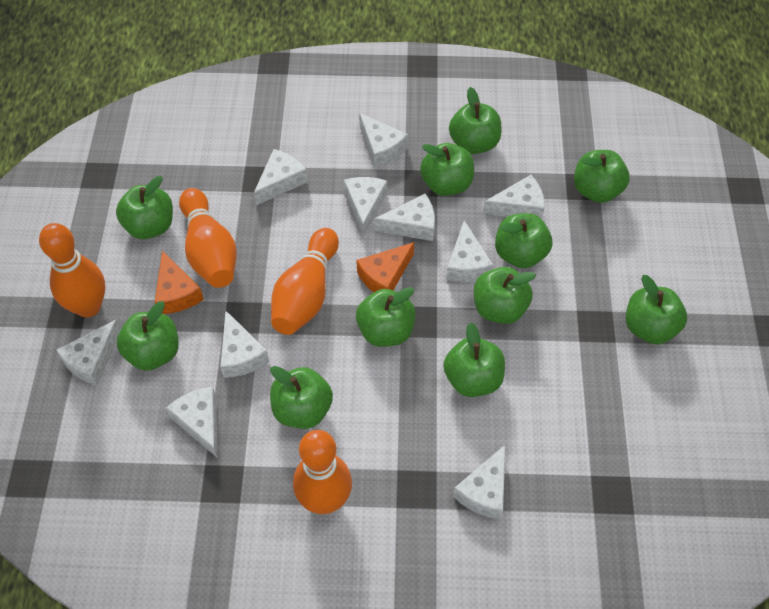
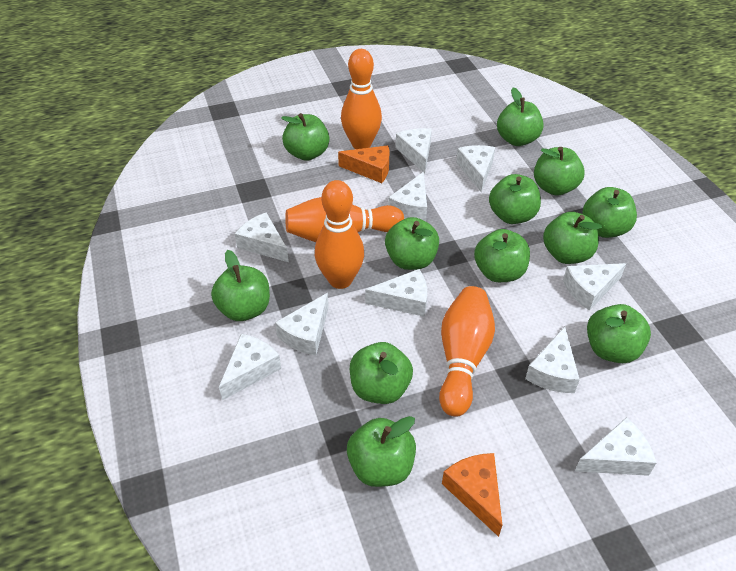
green apple: [116,176,173,239] [117,301,179,371] [270,366,333,429] [356,287,416,347] [420,143,474,196] [444,322,505,397] [449,87,501,154] [474,267,536,324] [495,213,552,268] [574,150,630,203] [626,275,687,344] = 11 -> [211,250,270,321] [281,113,330,161] [347,416,416,487] [350,342,413,404] [385,217,439,270] [474,229,530,282] [489,174,541,224] [497,87,544,146] [534,147,585,196] [543,212,602,264] [582,187,637,238] [587,304,651,363] = 12

